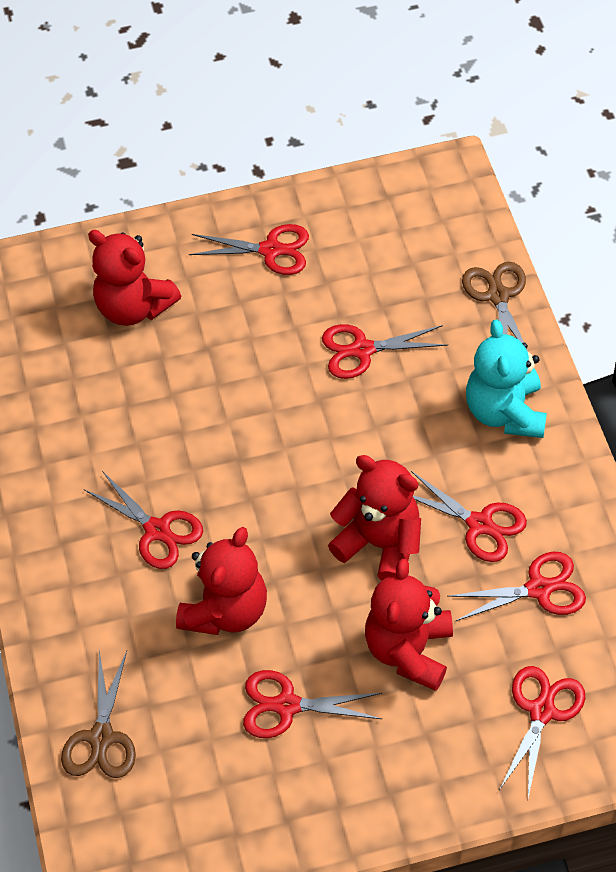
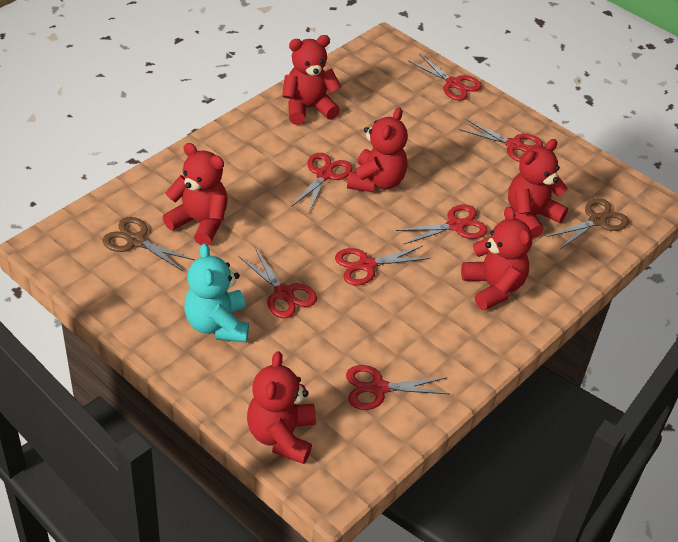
red teddy bear: [88,230,181,326] [176,527,267,635] [328,455,421,581] [365,559,453,691] = 4 -> [163,143,228,245] [247,351,316,464] [282,35,341,125] [347,108,408,192] [461,206,532,311] [508,139,568,239] = 6

